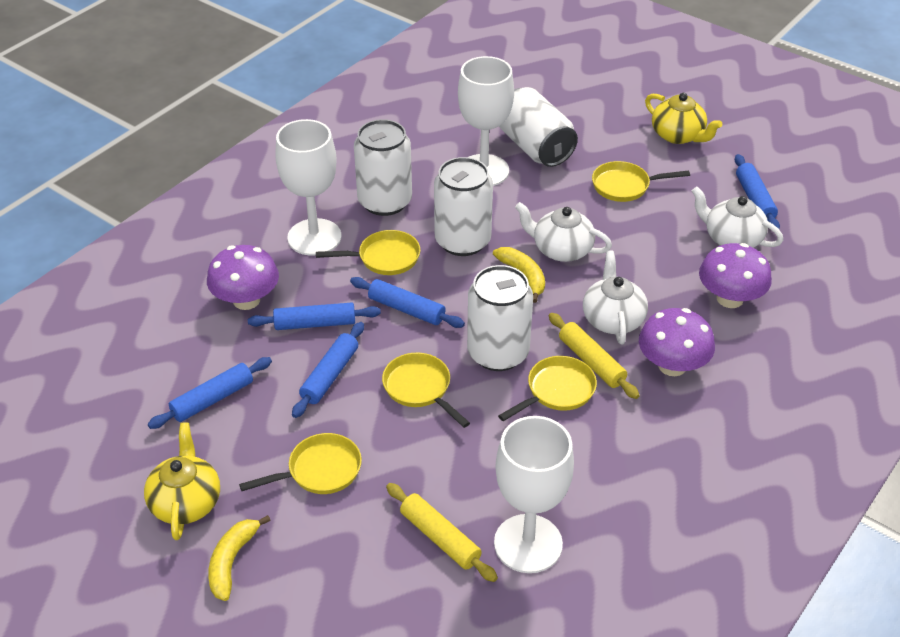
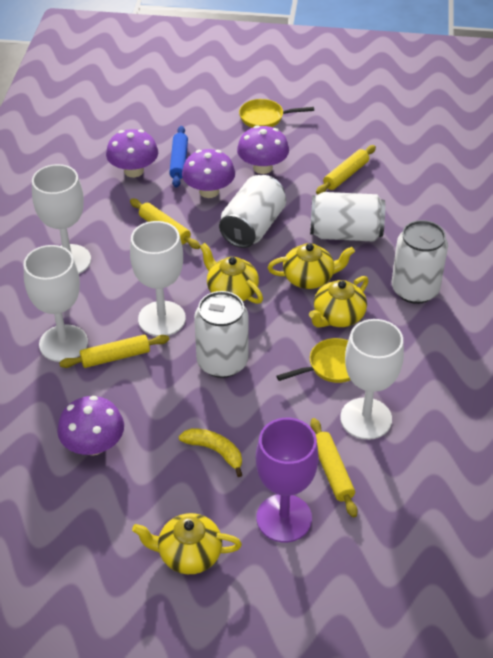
blue rolling pin: [148,357,272,429] [248,303,381,330] [292,322,364,418] [350,277,465,328] [735,154,780,229] = 5 -> [169,126,188,188] = 1
purple goblet: none = 0 -> [256,418,319,542] = 1
purple mushroom: [207,245,279,310] [639,308,715,376] [699,243,772,308] = 3 -> [57,396,124,455] [106,129,158,177] [182,149,235,198] [237,125,289,174] = 4
white goblet: [275,119,341,256] [458,56,514,186] [494,416,574,573] = 3 -> [23,245,88,362] [32,164,91,274] [130,221,186,336] [340,319,404,440] = 4
white teapot: [515,202,612,262] [583,250,648,344] [692,186,783,248] = 3 -> none = 0
yellow banana: [208,515,271,601] [493,247,545,303] = 2 -> [179,428,242,477] = 1
yellow pan: [239,433,362,494] [316,230,421,275] [382,353,470,428] [498,356,597,421] [592,161,690,202] = 5 -> [239,99,314,128] [276,338,351,383] = 2
yellow rolling pin: [386,483,498,582] [549,313,640,399] = 2 -> [59,335,169,368] [130,199,200,249] [310,418,358,518] [316,145,376,194] = 4
yellow teapot: [144,423,220,540] [645,93,722,144] = 2 -> [132,513,242,574] [200,243,263,304] [268,243,355,289] [309,276,369,328] = 4

